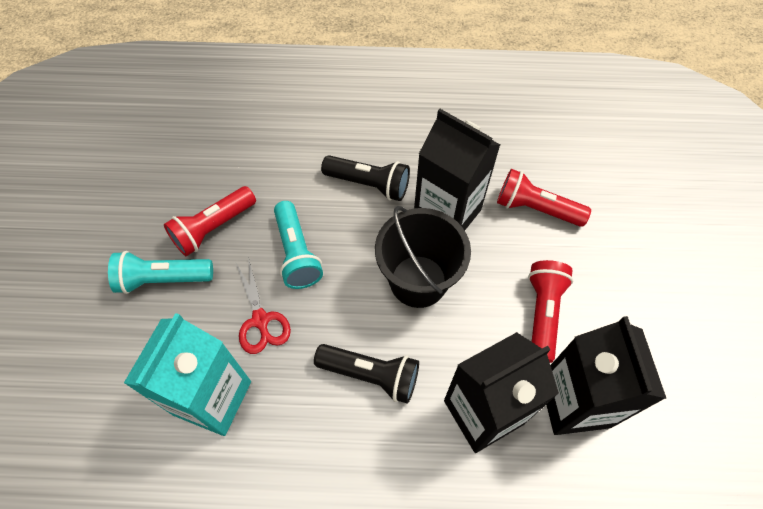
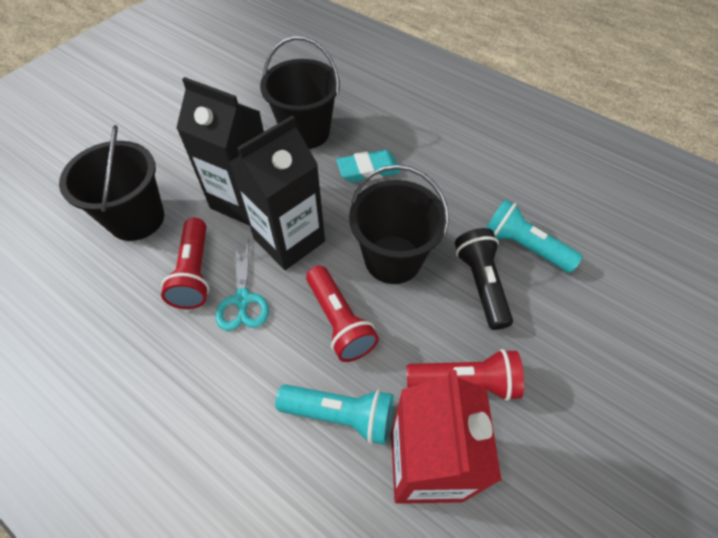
black bucket: [375,206,471,308] = 1 -> [59,125,164,241] [260,36,340,149] [349,165,449,284] = 3
black carton: [414,109,500,230] [444,332,559,453] [546,316,666,435] = 3 -> [176,77,264,226] [229,115,325,270] = 2
black flashlight: [314,344,419,404] [321,155,410,201] = 2 -> [455,228,513,330] = 1
red carton: none = 0 -> [391,370,502,504] = 1
red scissors: [236,257,291,354] = 1 -> none = 0
turquoise carton: [124,313,251,436] = 1 -> none = 0
turquoise eraser: none = 0 -> [337,150,400,182] = 1
turquoise scissors: none = 0 -> [215,238,269,331] = 1

